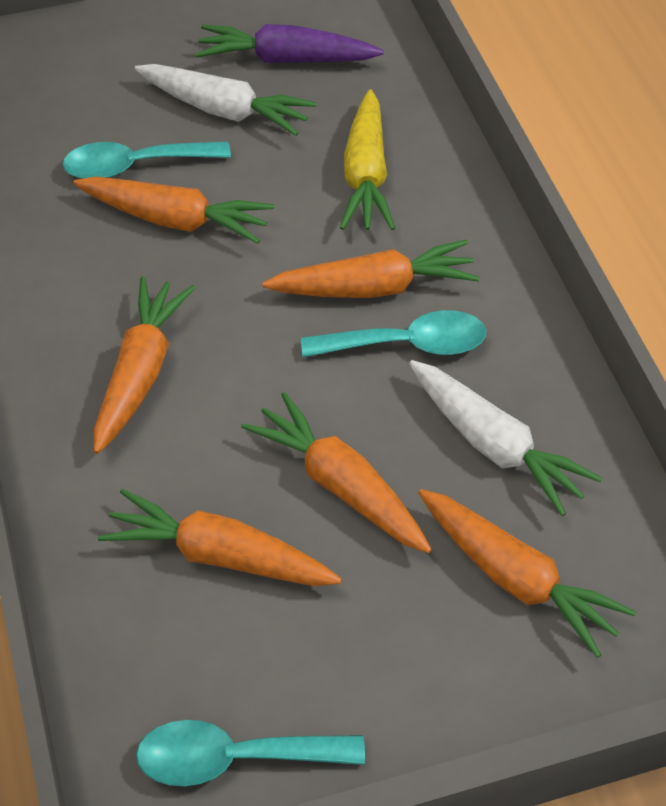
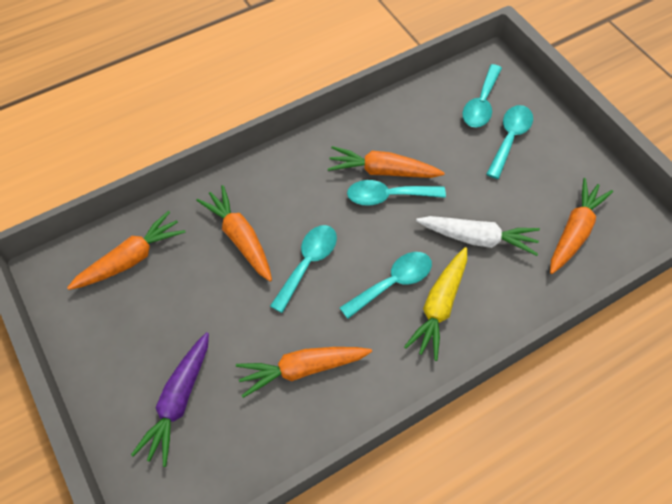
orange carrot: [73,176,274,244] [93,277,195,454] [98,489,342,586] [241,392,432,553] [262,239,480,298] [419,489,636,658] = 6 -> [67,211,186,290] [196,185,272,282] [236,347,372,398] [328,146,445,178] [550,178,613,274] = 5
turquoise spoon: [63,141,231,179] [136,720,365,786] [301,310,486,357] = 3 -> [270,225,337,313] [339,252,432,319] [347,180,446,206] [463,64,502,127] [486,105,533,179] = 5
white carrot: [134,64,317,136] [409,360,602,516] = 2 -> [416,216,540,256] = 1

